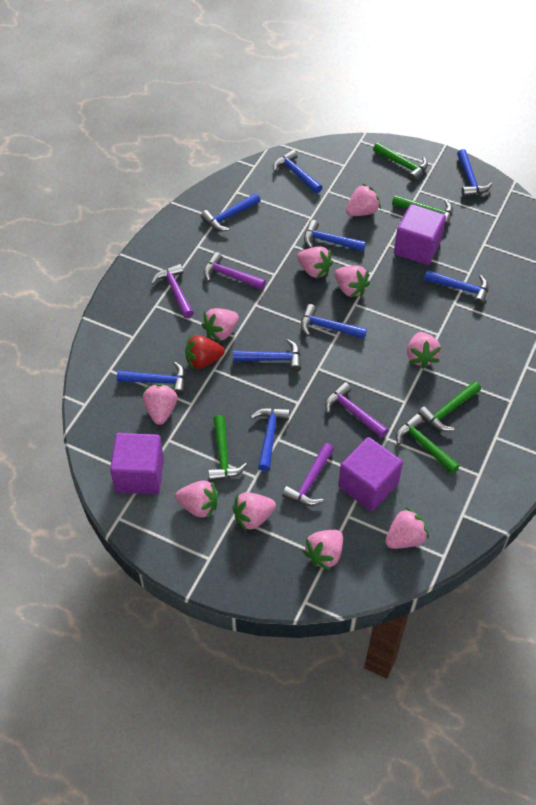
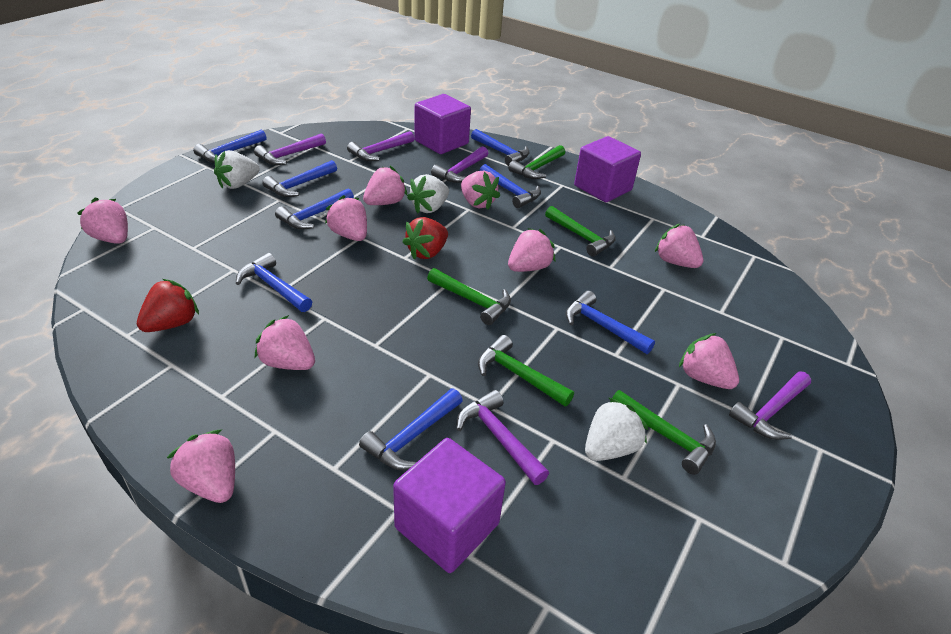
blue hammer: [117,362,186,396] [201,193,261,231] [233,339,301,372] [250,408,290,471] [273,150,322,193] [301,304,367,339] [304,220,366,252] [424,270,489,306] [457,149,492,197] = 9 -> [193,130,267,163] [236,253,312,312] [262,160,337,197] [275,188,354,229] [359,389,463,470] [471,129,530,166] [479,164,541,208] [566,291,655,354] = 8
pink strawberry: [143,384,177,425] [175,480,218,519] [202,308,239,342] [232,492,276,532] [297,246,333,279] [303,530,343,570] [335,265,370,298] [346,183,381,216] [385,507,429,549] [407,332,441,369] = 10 -> [77,198,128,244] [167,430,235,503] [255,315,315,370] [325,195,367,241] [363,166,407,205] [461,170,500,210] [508,228,555,272] [655,224,703,268] [679,333,739,389] = 9
purple hammer: [151,264,194,318] [203,252,266,290] [282,443,334,506] [325,382,388,438] = 4 -> [254,133,326,165] [347,131,414,161] [431,146,488,183] [456,390,549,485] [729,372,811,440] = 5
red strawberry: [185,334,225,369] = 1 -> [137,279,199,332] [402,217,448,259] = 2
white strawberry: none = 0 -> [214,150,260,189] [407,174,449,214] [585,398,648,461] = 3

